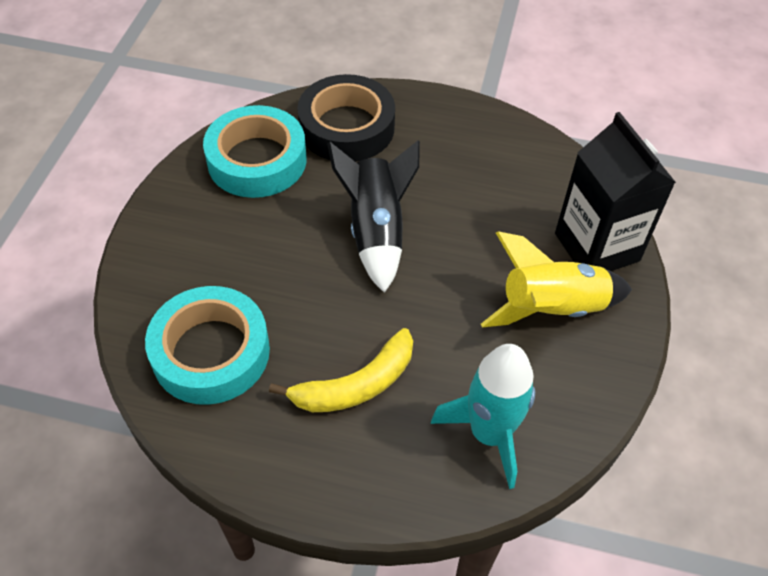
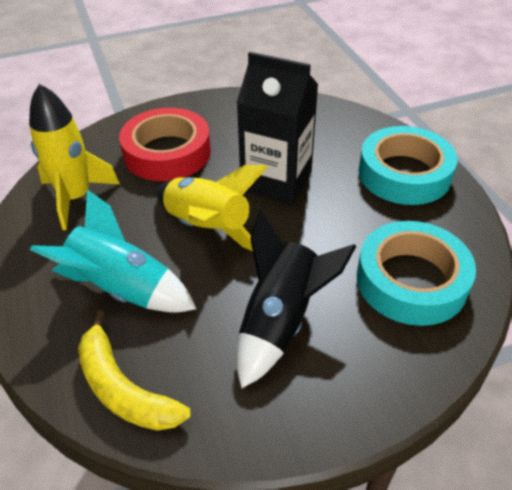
black tape: [297,74,395,162] = 1 -> none = 0
red tape: none = 0 -> [119,108,211,181] = 1
yellow rocket: [481,231,632,327] = 1 -> [29,84,119,230] [156,165,267,251] = 2

